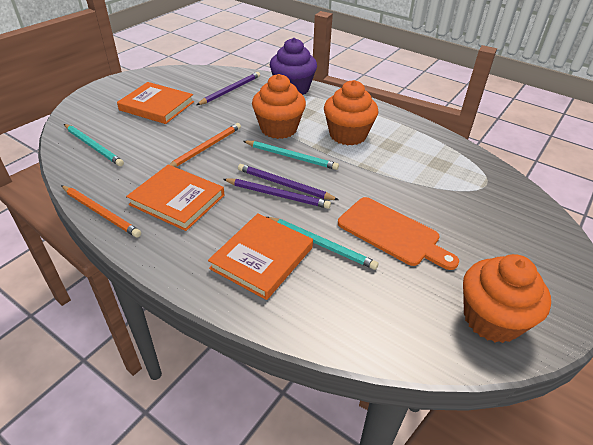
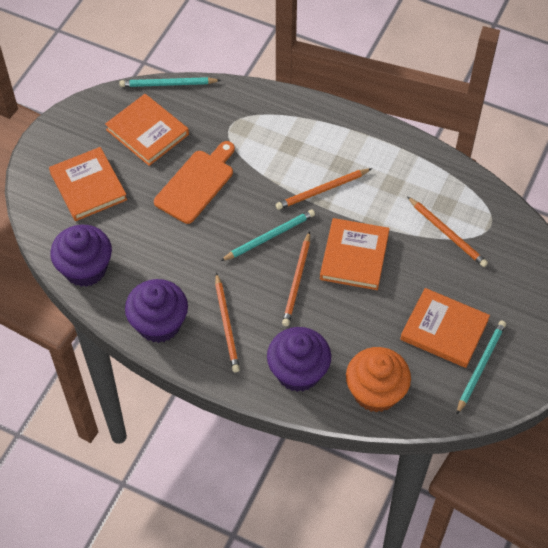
orange book: [117,82,194,124] [126,165,224,231] [208,213,313,300] = 3 -> [49,147,127,221] [105,94,189,166] [320,218,390,290] [400,288,490,368] = 4
orange cupcake: [252,74,306,139] [324,80,378,145] [463,254,551,343] = 3 -> [346,347,411,413] = 1
orange pencil: [61,185,141,238] [169,123,241,167] = 2 -> [215,273,240,372] [276,168,372,210] [282,231,310,326] [407,196,488,267] = 4
purple cupcake: [270,38,317,95] = 1 -> [50,225,112,287] [125,279,188,343] [267,327,331,392] = 3
purple pencil: [197,72,260,105] [223,178,331,209] [238,164,339,200] = 3 -> none = 0

